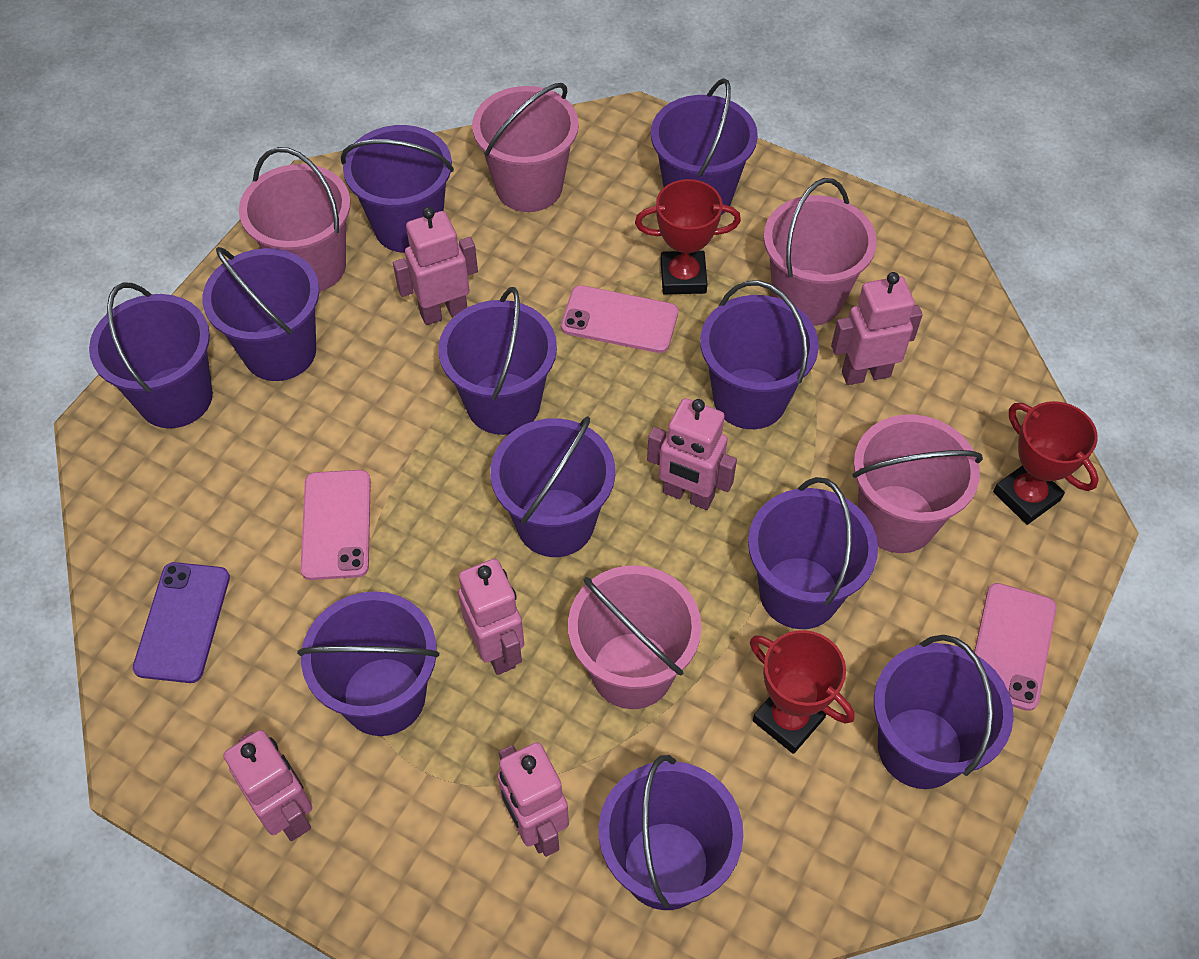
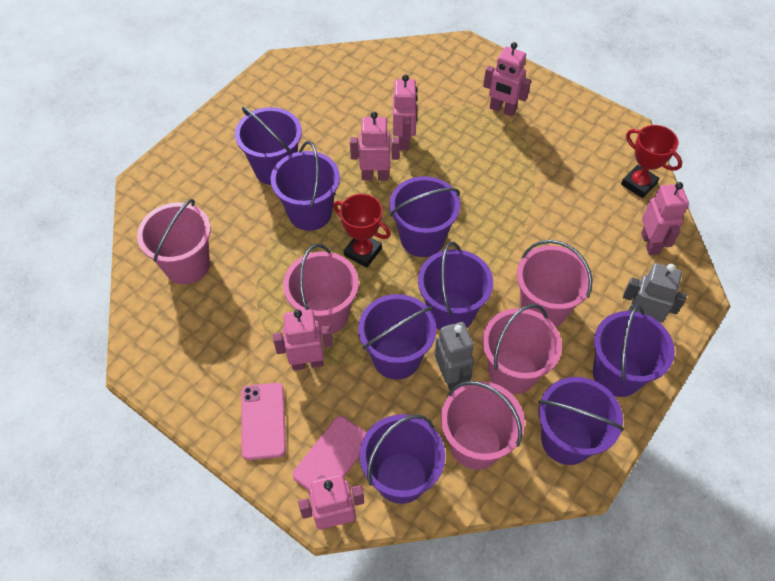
grey robot: none = 0 -> [435,322,474,391] [623,263,687,323] = 2
pink phone: [301,470,371,580] [561,285,678,353] [974,583,1056,711] = 3 -> [241,383,286,460] [292,416,367,491] = 2
purple bucket: [89,283,213,428] [203,247,319,381] [297,591,439,736] [341,125,454,253] [438,287,557,435] [490,416,615,557] [599,755,743,910] [651,78,758,215] [700,280,819,429] [748,477,878,629] [874,635,1014,789] = 11 -> [235,107,302,185] [271,141,340,231] [358,294,436,380] [360,414,445,504] [389,176,460,257] [418,242,493,330] [538,377,624,465] [593,305,675,397] = 8
purple phone: [133,562,230,683] = 1 -> none = 0
red trophy: [635,179,741,294] [750,630,855,754] [993,401,1099,525] = 3 -> [333,194,391,268] [621,125,682,198] = 2

